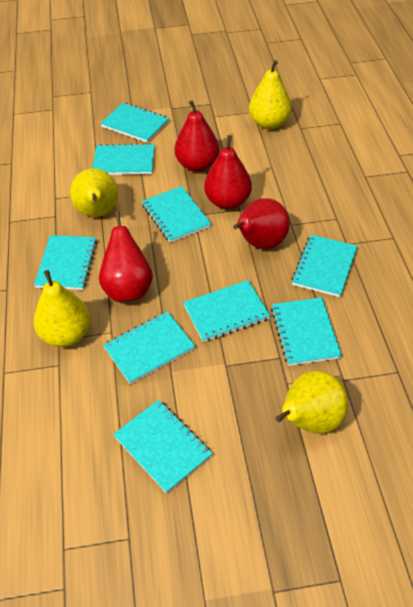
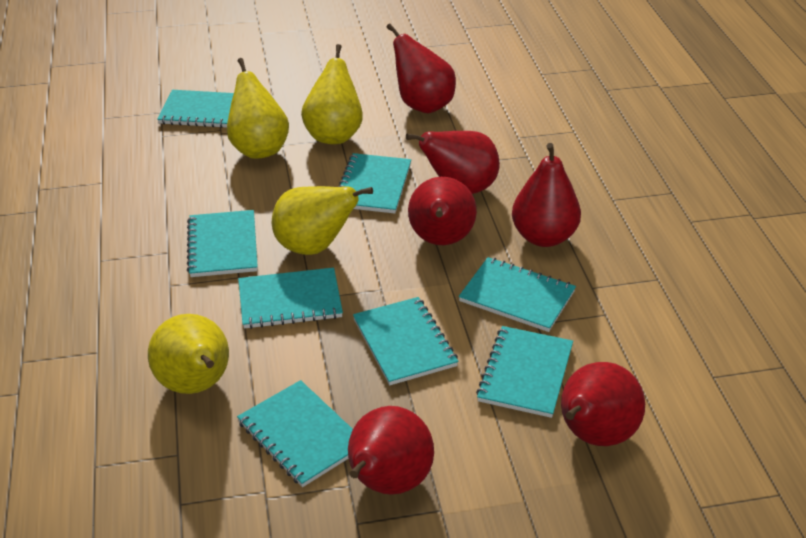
red pear: [99,211,153,302] [174,100,220,172] [204,135,252,209] [233,198,290,249] = 4 -> [348,406,434,495] [386,24,456,113] [406,131,500,194] [408,177,477,245] [512,143,581,247] [561,362,645,446] = 6
turquoise notebook: [34,235,97,290] [93,143,154,175] [100,103,169,143] [103,311,195,384] [113,400,213,494] [142,186,211,243] [183,280,270,342] [271,297,342,366] [291,235,358,297] = 9 -> [157,90,234,128] [187,210,258,277] [237,380,353,487] [238,267,343,329] [338,153,411,213] [353,297,458,385] [459,257,576,332] [476,326,573,418] = 8

